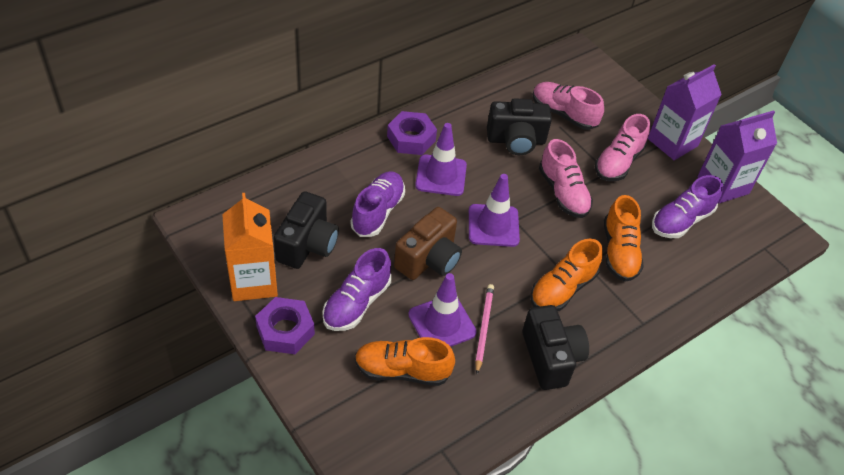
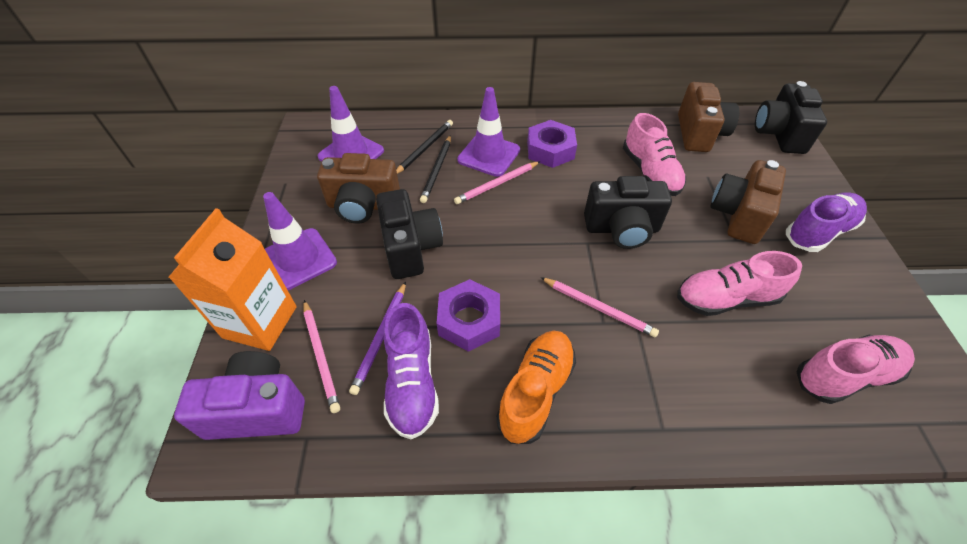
black pencil: none = 0 -> [396,120,453,174] [420,135,451,203] = 2
brown camera: [394,207,462,280] = 1 -> [317,153,400,224] [678,82,739,152] [711,160,786,244] = 3
orange shoe: [355,337,455,386] [531,239,603,311] [604,195,644,282] = 3 -> [496,331,576,444] = 1
pink pencil: [475,284,494,374] = 1 -> [304,300,340,413] [454,161,540,204] [540,277,659,337] = 3
purple camera: none = 0 -> [174,351,305,440] = 1
purple carton: [648,64,722,160] [697,110,777,203] = 2 -> none = 0
purple pencil: none = 0 -> [349,282,406,395] = 1
purple shoe: [323,248,391,331] [350,171,405,237] [652,175,723,238] = 3 -> [384,303,439,439] [786,192,867,252] = 2

